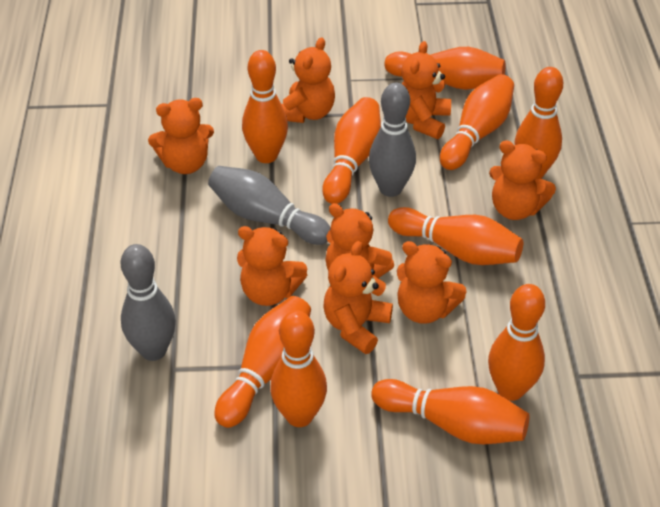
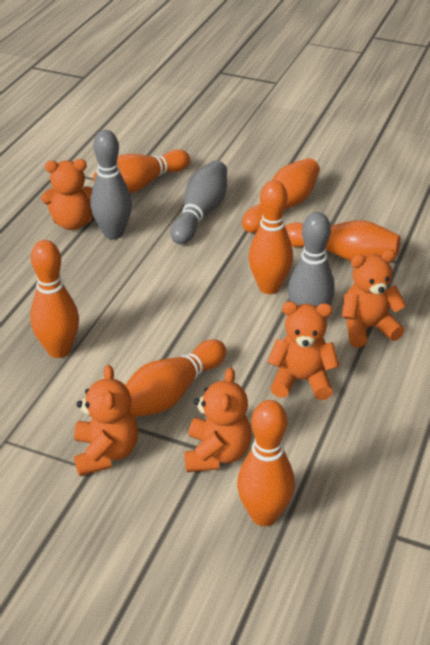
orange bowling pin: [214,296,311,428] [242,50,288,163] [270,310,327,427] [322,97,381,204] [371,379,530,444] [384,47,506,90] [388,207,523,265] [440,74,514,170] [488,284,545,401] [515,67,563,179] = 10 -> [30,240,79,358] [93,149,190,193] [125,339,226,417] [237,400,295,526] [242,158,320,233] [249,180,293,294] [285,220,400,261] = 7
orange teddy bear: [148,98,214,174] [237,226,307,306] [281,37,335,123] [324,241,393,354] [325,203,394,278] [397,241,467,324] [401,41,451,139] [489,140,556,220] = 8 -> [41,159,93,230] [74,365,138,476] [184,367,251,472] [268,301,339,400] [342,250,407,347] = 5

